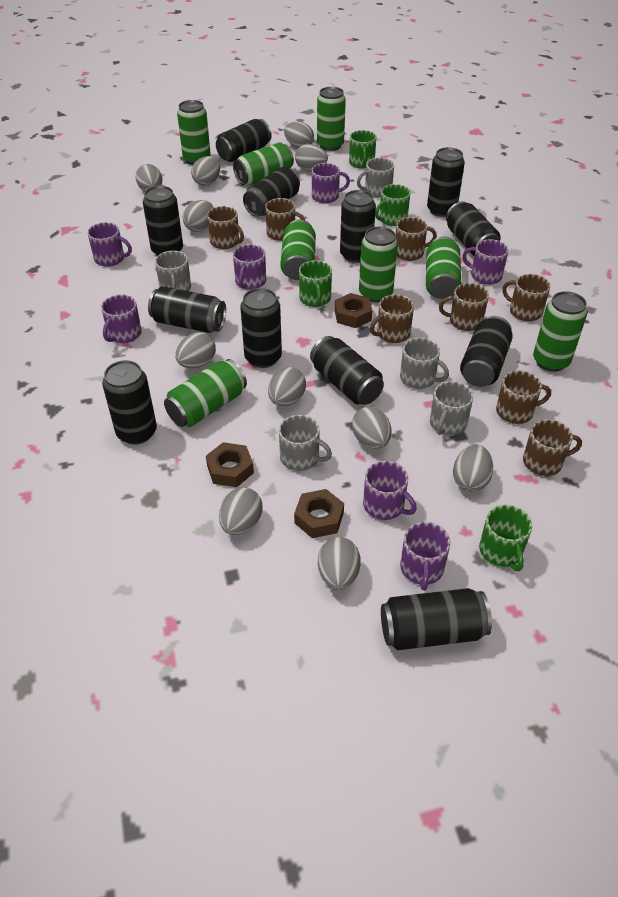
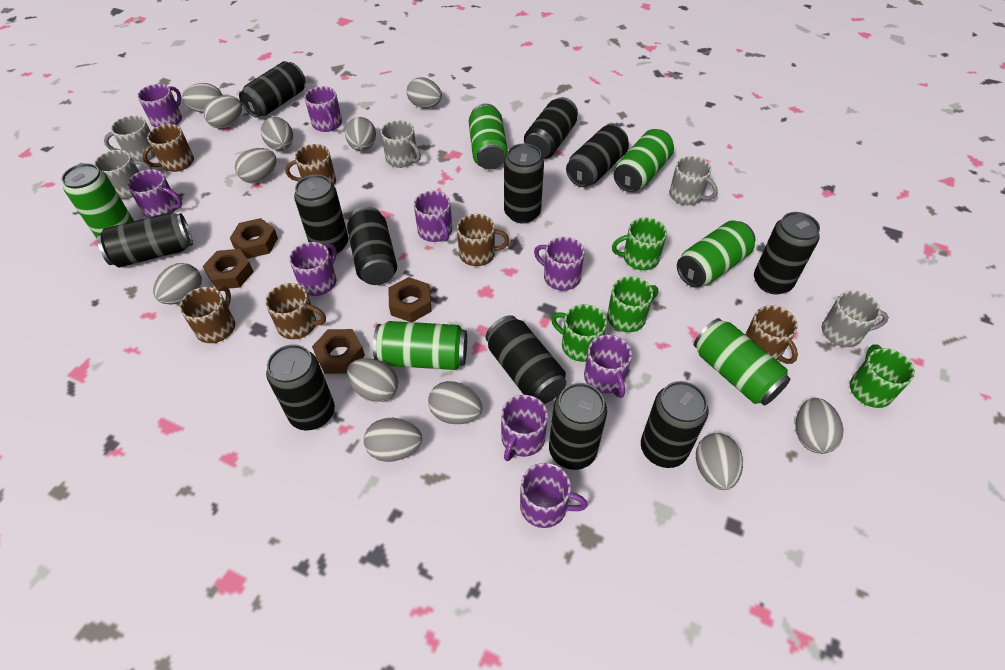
brown mug: [207,206,244,249] [265,198,305,241] [370,294,414,343] [396,217,437,261] [439,283,489,331] [496,370,551,424] [502,274,550,321] [523,419,582,476] = 8 -> [142,124,194,172] [180,286,235,343] [265,283,326,339] [285,144,336,185] [457,214,509,266] [745,305,798,364] = 6
brown nut: [206,442,254,487] [294,489,344,538] [335,293,372,328] = 3 -> [203,249,254,289] [230,218,278,259] [312,329,365,374] [388,277,432,322] = 4
green can: [164,359,247,427] [177,100,211,165] [233,142,294,185] [280,219,316,280] [317,87,346,151] [359,227,398,302] [426,236,461,299] [533,291,587,372] = 8 -> [61,163,134,238] [373,321,467,370] [469,104,508,169] [614,129,674,192] [677,220,755,288] [694,318,790,406] = 6
grey egg: [135,164,162,191] [175,332,216,369] [183,200,213,232] [191,156,220,186] [219,487,263,535] [268,367,306,406] [284,121,314,148] [295,144,328,171] [318,537,361,590] [352,407,392,449] [453,444,493,492] = 11 -> [153,263,202,305] [182,83,222,113] [203,95,242,129] [235,148,277,183] [261,117,293,151] [345,117,376,151] [347,358,398,402] [364,418,422,462] [407,77,442,108] [428,381,482,424] [696,433,743,490] [796,398,844,454] = 12
purple mug: [87,222,132,267] [101,294,142,343] [233,244,266,290] [312,163,350,203] [363,461,417,520] [400,522,450,591] [462,239,508,285] = 7 -> [127,169,182,218] [138,84,182,127] [289,242,337,296] [304,86,342,132] [414,191,452,242] [501,395,548,461] [520,463,588,528] [534,237,585,291] [584,335,632,398] = 9

